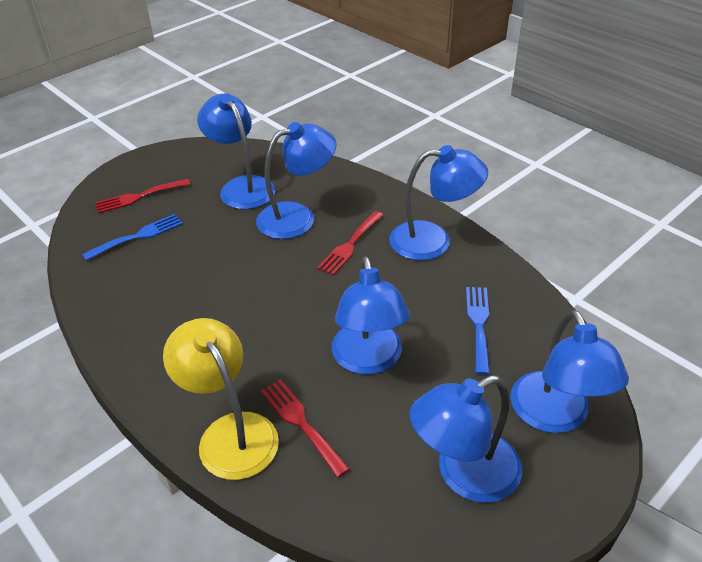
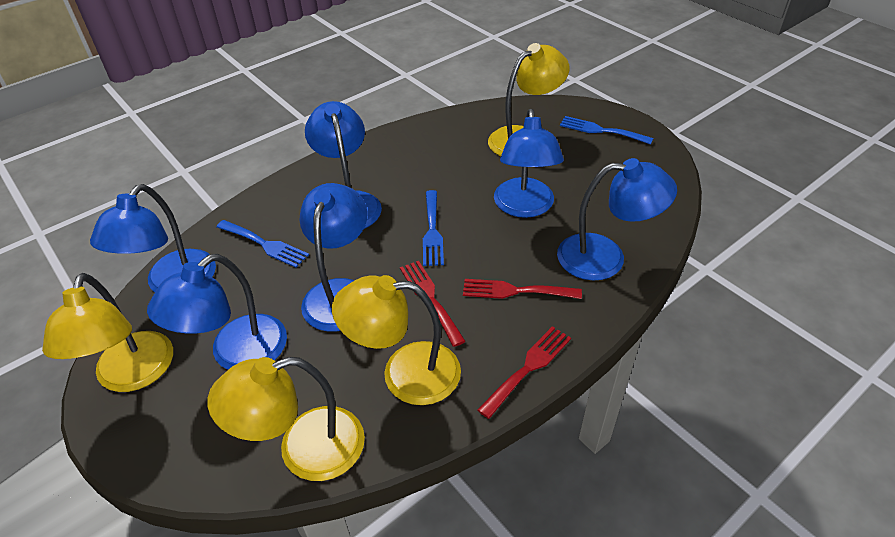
blue fork: [82,214,183,261] [466,287,490,375] = 2 -> [217,220,309,268] [423,190,444,266] [560,116,653,145] = 3
yellow lamp: [163,318,279,480] = 1 -> [42,273,173,392] [207,357,365,481] [332,275,461,405] [488,43,570,156] = 4

